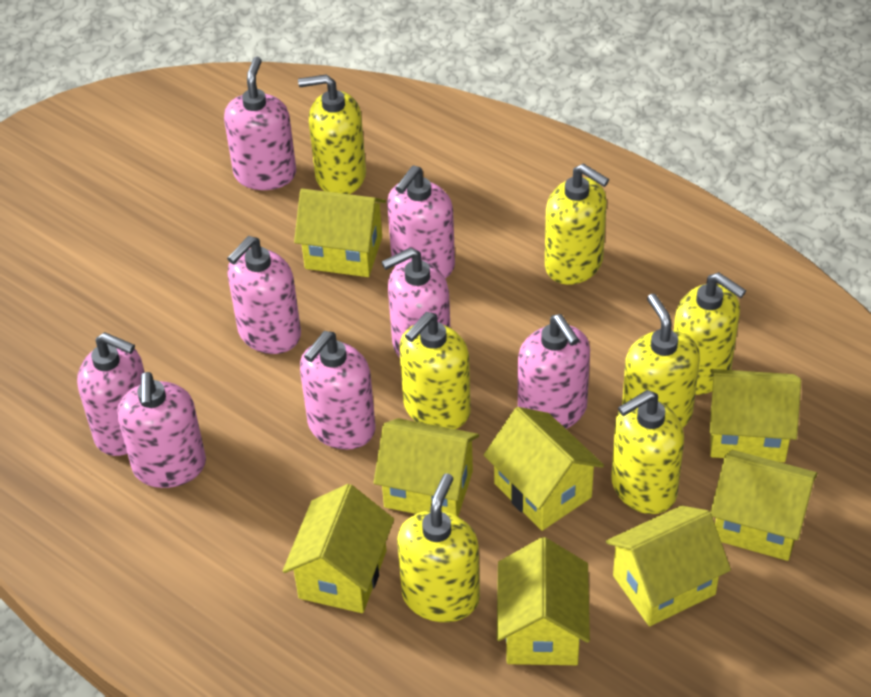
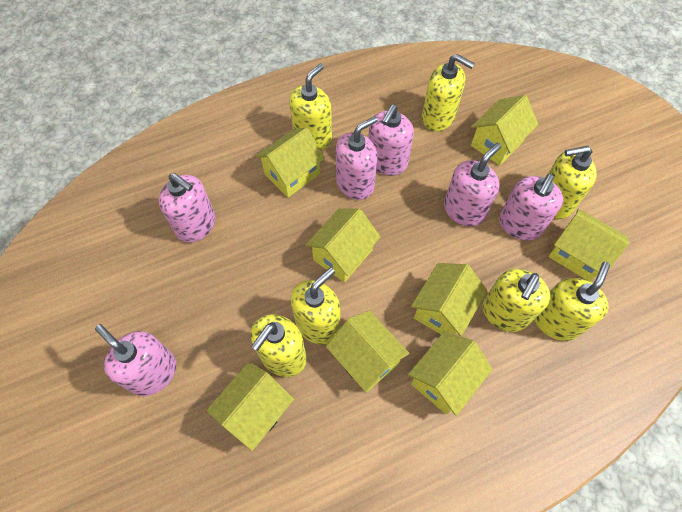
pink soap dispenser: [77,332,145,456] [117,372,206,488] [224,57,296,190] [227,236,301,354] [300,331,376,450] [382,248,451,358] [387,166,455,278] [518,314,590,429] = 8 -> [95,324,176,396] [159,173,215,242] [336,116,378,200] [368,104,414,176] [444,143,502,227] [499,174,563,241] = 6

